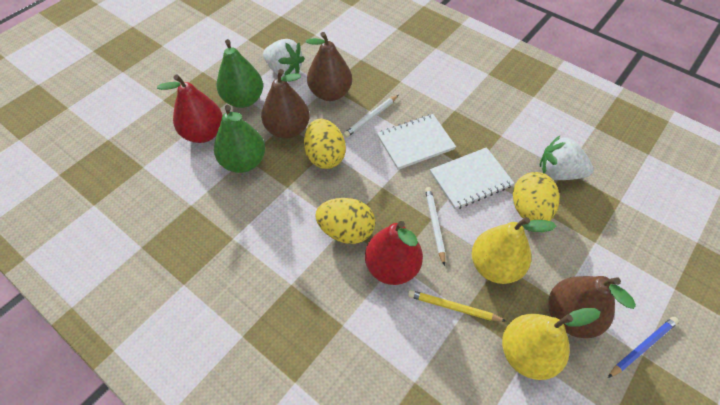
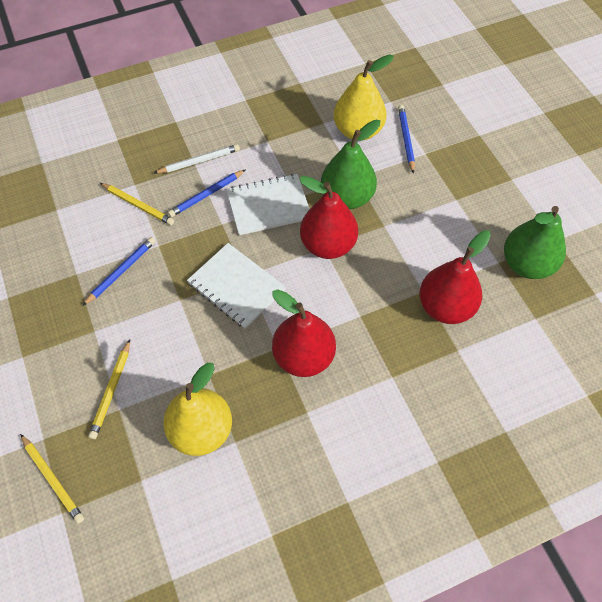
blue pencil: [608,317,679,378] = 1 -> [82,237,155,306] [168,170,245,217] [398,105,415,174] = 3
brown pear: [261,69,310,139] [306,32,352,101] [548,276,636,338] = 3 -> none = 0
red pear: [157,74,223,143] [365,221,423,285] = 2 -> [272,289,336,377] [299,176,358,259] [419,231,491,324] = 3
white pencil: [344,95,398,138] [425,187,445,266] = 2 -> [154,144,240,173] = 1
white strawberry: [263,39,305,77] [540,136,594,180] = 2 -> none = 0
yellow egg: [304,119,346,169] [315,198,375,244] [513,172,559,221] = 3 -> none = 0
yellow pencil: [408,290,506,321] = 1 -> [20,434,84,524] [88,339,130,439] [100,183,174,225] = 3

